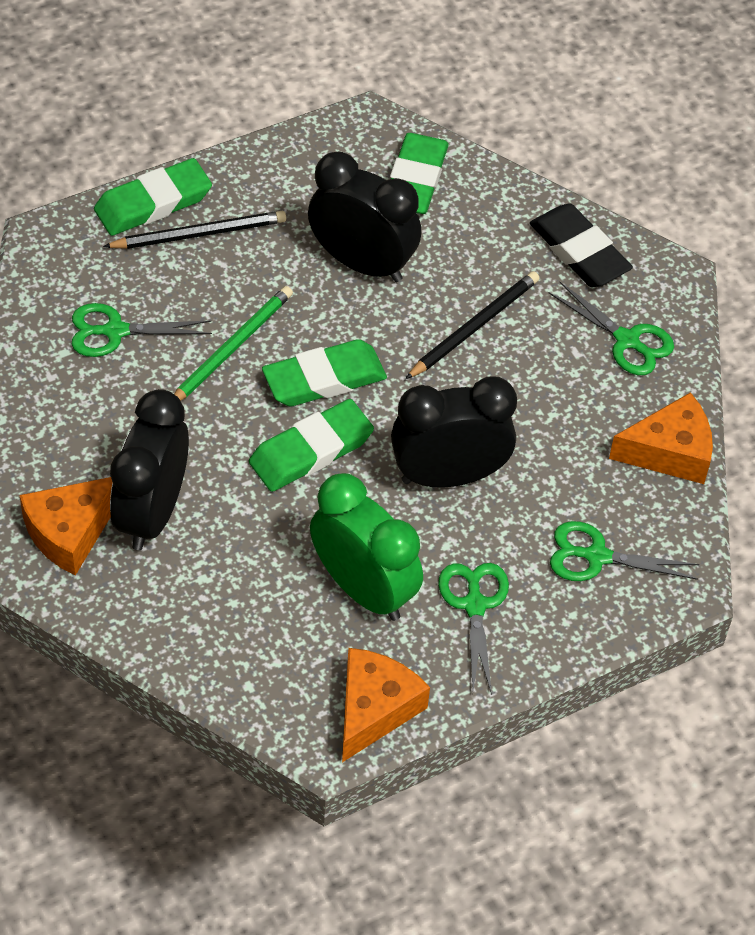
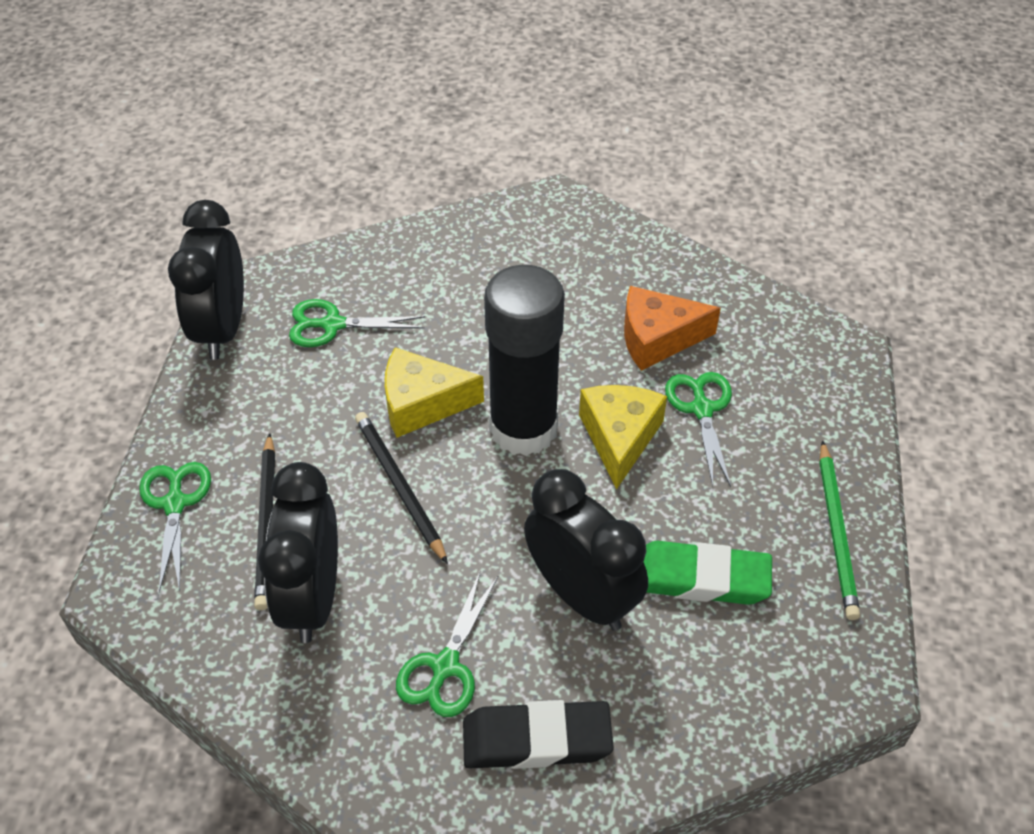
black glue stick: none = 0 -> [484,265,565,456] = 1
green clock: [310,473,423,621] = 1 -> none = 0
green eraser: [94,158,212,236] [249,399,374,492] [262,339,387,407] [390,133,449,214] = 4 -> [644,541,772,605] = 1
orange cheese: [19,477,112,575] [342,648,430,762] [609,392,713,484] = 3 -> [624,286,721,371] = 1
yellow cheese: none = 0 -> [385,347,484,438] [579,385,667,489] = 2

